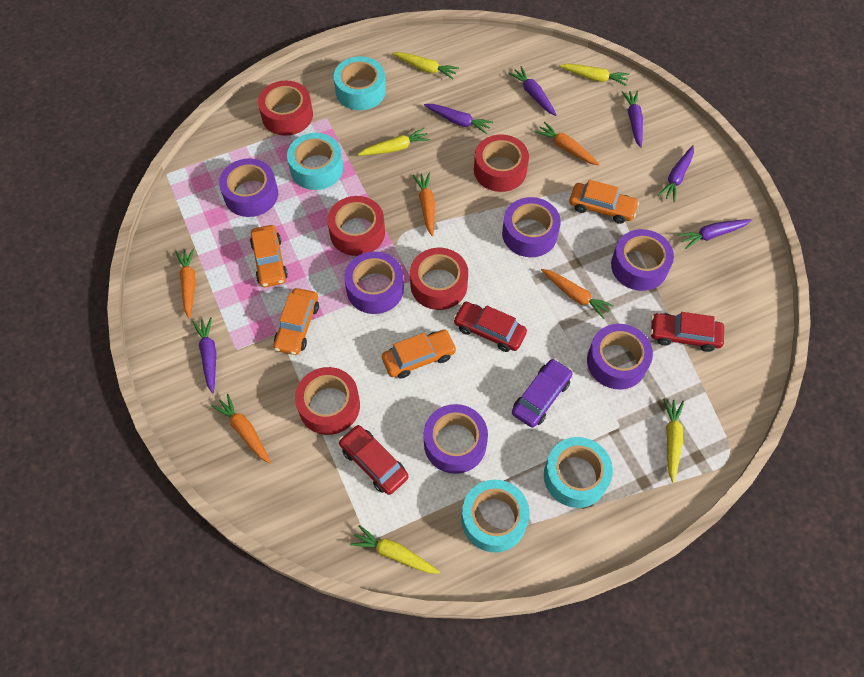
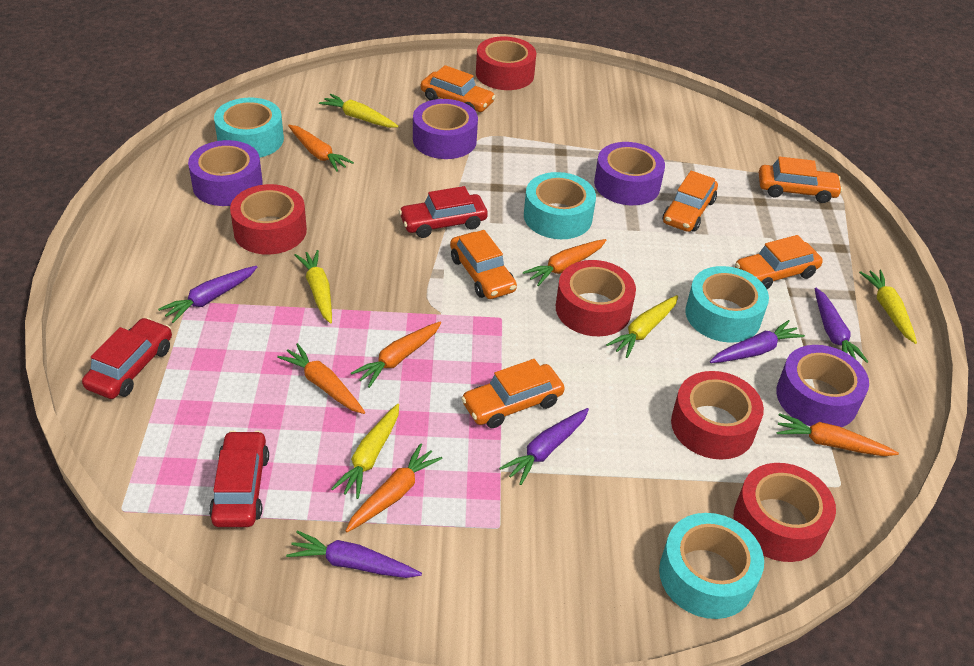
orange car: [250,225,288,287] [273,288,319,355] [382,329,457,379] [569,180,639,224] = 4 -> [421,65,495,112] [450,230,517,299] [461,359,564,428] [663,171,718,232] [735,235,823,289] [759,157,843,203] = 6
orange carrot: [175,248,196,319] [212,394,271,463] [413,172,435,236] [535,122,599,165] [541,269,614,319] = 5 -> [277,343,365,414] [288,125,354,172] [346,443,443,532] [351,321,441,388] [523,239,606,286] [777,413,899,456] = 6
purple car: [512,359,573,428] = 1 -> none = 0
purple carrot: [193,317,216,394] [424,104,493,134] [508,66,557,116] [622,91,643,148] [658,145,694,202] [678,219,752,249] = 6 -> [158,266,257,323] [286,530,422,578] [499,408,589,485] [710,320,805,363] [815,287,868,363] = 5
purple tape: [219,158,278,217] [344,251,404,314] [424,404,488,474] [502,197,561,257] [587,324,653,390] [611,229,674,291] = 6 -> [188,140,263,206] [413,99,478,159] [594,142,665,205] [776,345,869,427] = 4

